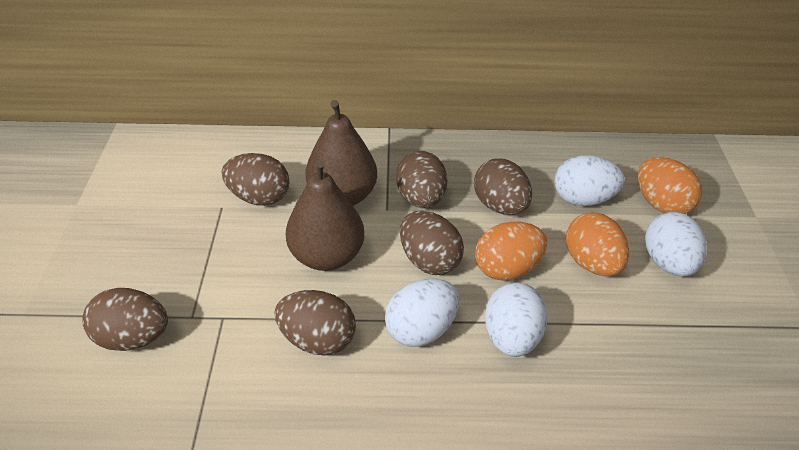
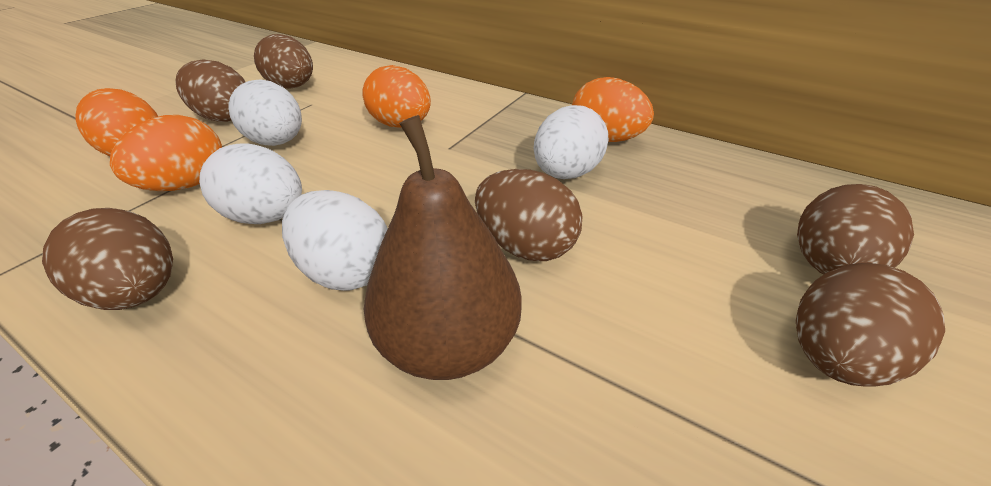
brown pear: [286,160,364,271] [306,100,377,206] = 2 -> [364,115,522,380] = 1
orange egg: [475,222,547,281] [566,212,629,276] [637,157,702,214] = 3 -> [75,88,158,156] [110,115,222,191] [363,65,431,128] [572,77,654,142] = 4

